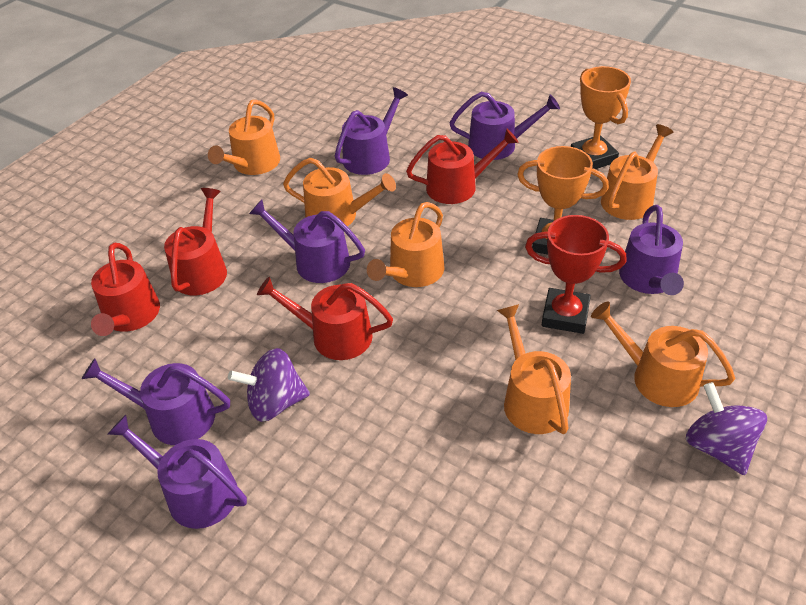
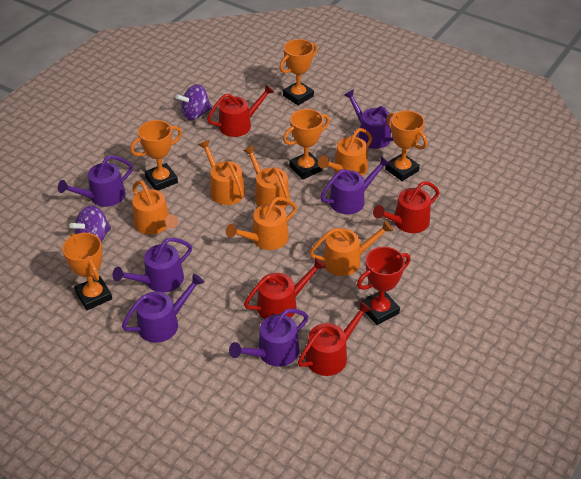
orange trophy: [517,146,609,254] [571,66,631,169] = 2 -> [62,233,112,310] [130,120,182,190] [279,39,317,105] [283,109,330,179] [385,110,427,181] = 5

